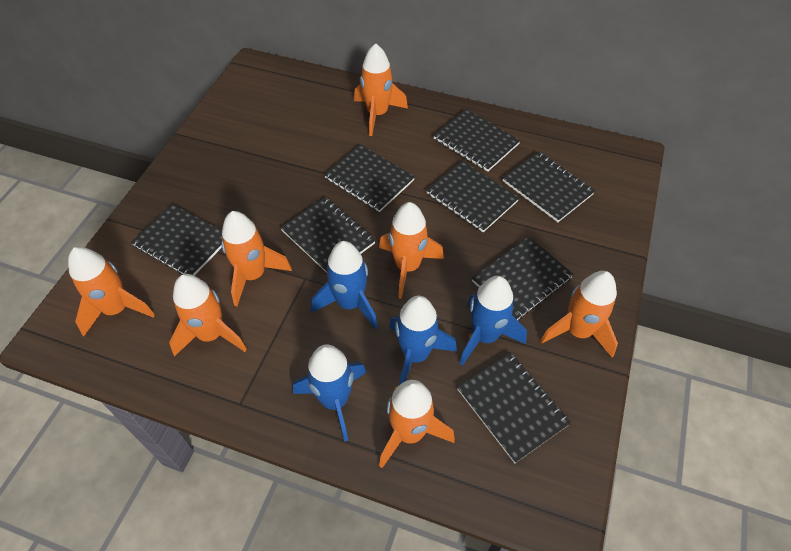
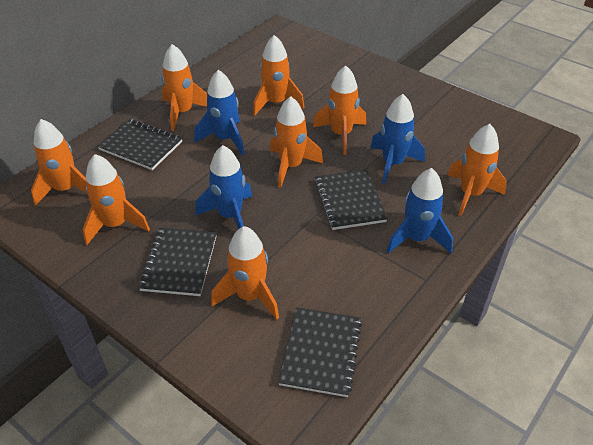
black notebook: [131,204,223,276] [280,197,376,273] [324,144,415,212] [426,161,519,232] [433,109,521,172] [457,352,571,463] [472,237,574,320] [502,152,595,222] = 8 -> [98,119,182,170] [138,228,217,296] [278,307,362,397] [315,169,388,230] = 4
orange rocket: [68,247,155,336] [169,274,247,357] [221,211,292,306] [354,43,408,136] [379,202,444,299] [379,380,455,468] [540,271,618,357] = 7 -> [31,119,88,206] [83,154,150,245] [161,44,207,131] [211,226,279,319] [253,35,304,116] [270,96,323,188] [313,65,366,155] [448,124,507,216] = 8

